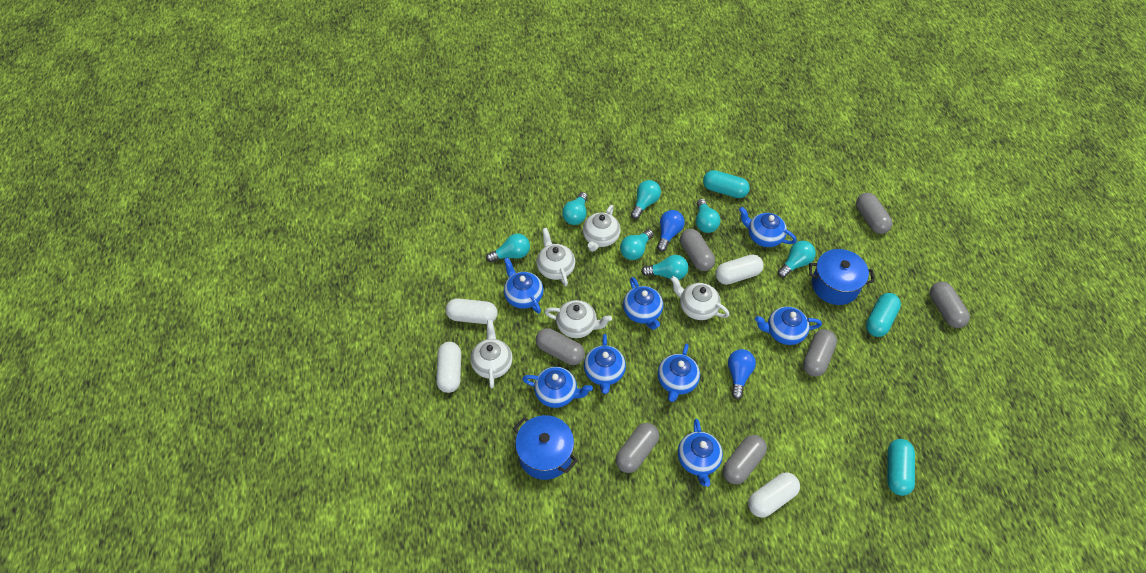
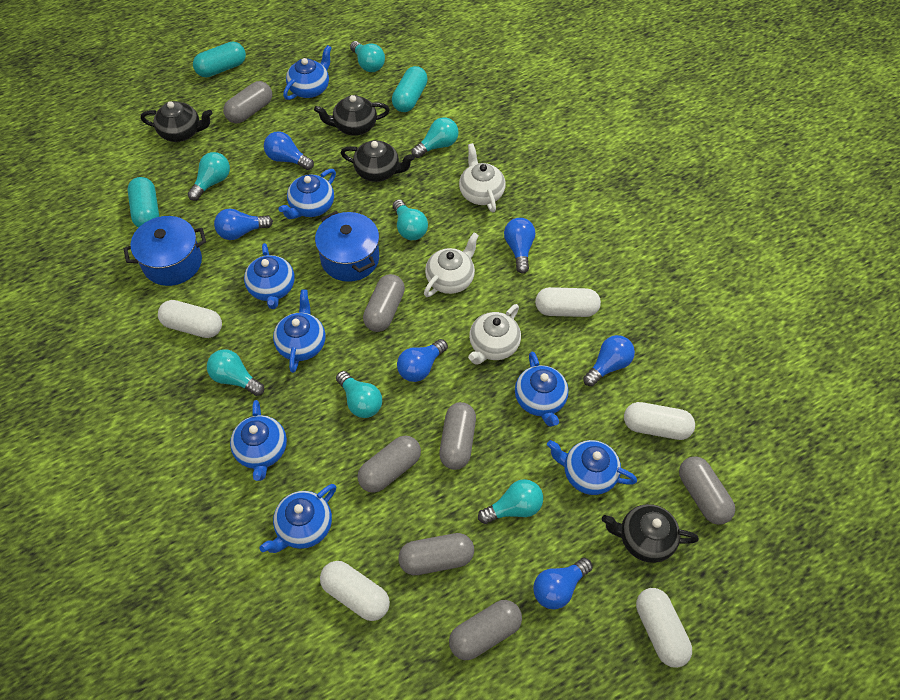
black teapot: none = 0 -> [141,101,212,142] [314,95,390,136] [341,140,415,182] [602,504,699,563] = 4
blue light bulb: [657,210,685,252] [728,349,756,399] = 2 -> [214,209,273,240] [264,131,314,170] [397,339,448,382] [504,218,535,273] [533,558,592,609] [583,335,635,386] = 6
white capsule: [436,342,461,393] [446,298,498,324] [716,254,764,285] [748,472,800,518] = 4 -> [158,300,222,338] [320,561,390,621] [535,287,601,317] [624,402,695,440] [636,588,692,668] = 5
white teapot: [470,320,513,389] [537,228,575,286] [545,300,612,338] [583,205,620,252] [670,276,729,320] = 5 -> [424,232,479,297] [459,143,505,212] [468,304,521,365] = 3

